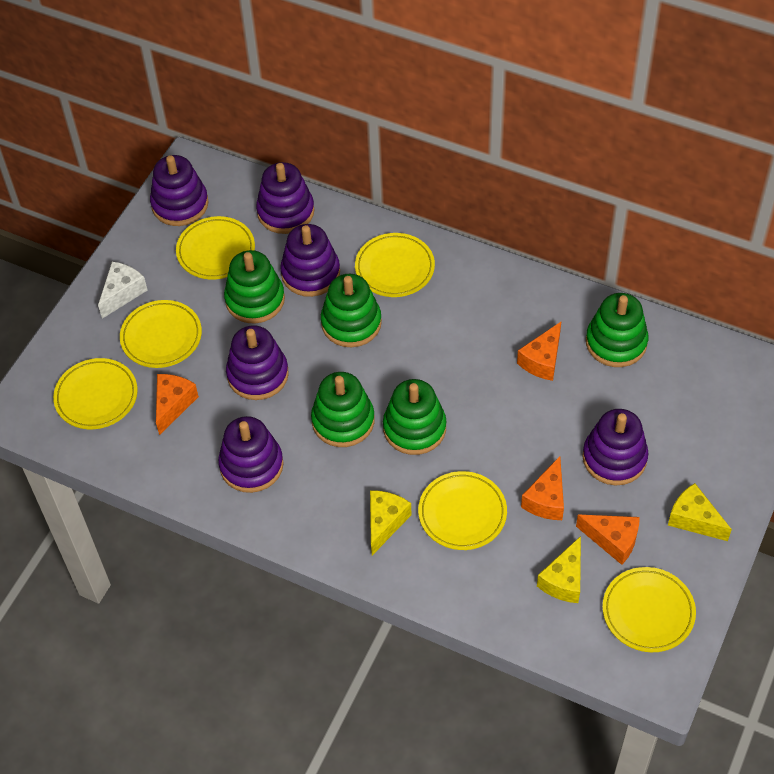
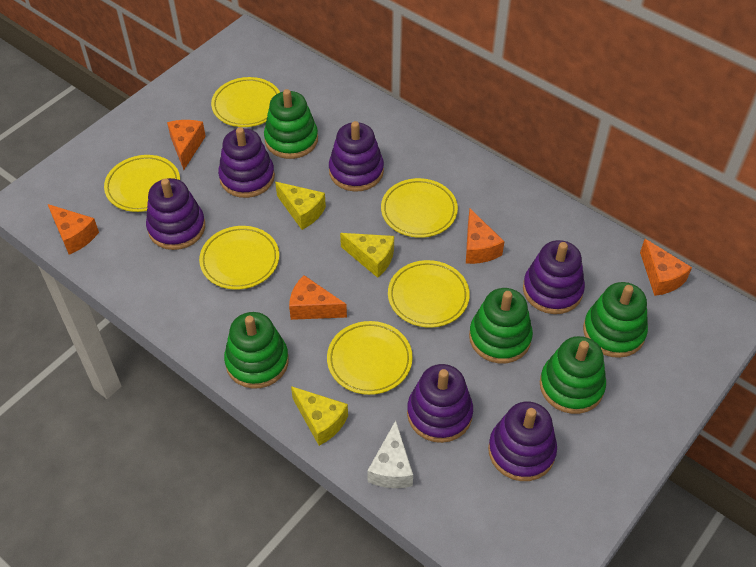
orange cheese: [156,374,199,435] [517,322,561,381] [521,456,564,520] [576,515,640,565] = 4 -> [48,204,99,255] [167,120,206,170] [289,275,347,320] [466,209,505,264] [640,239,692,296] = 5

